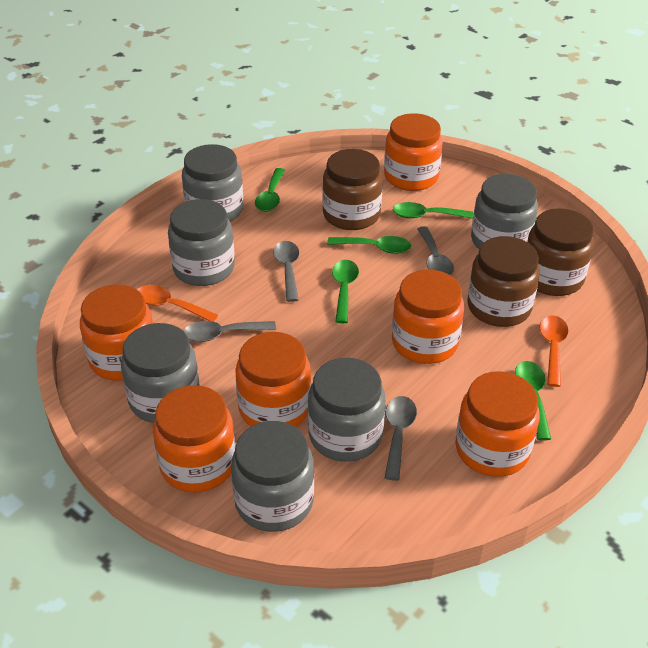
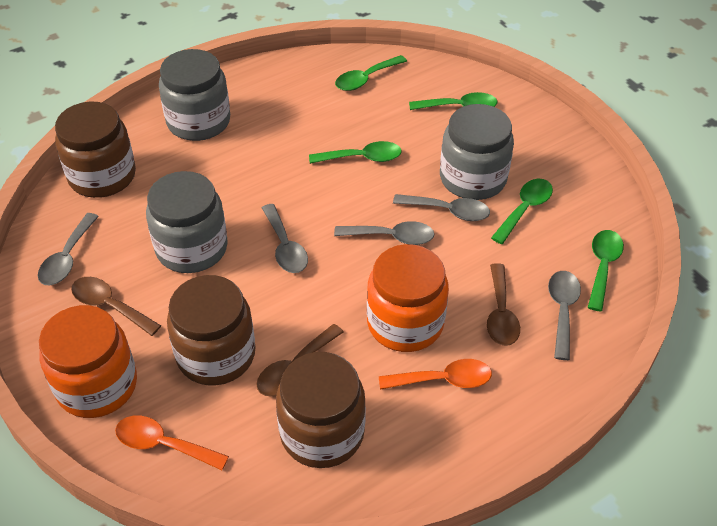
brown spoon: none = 0 -> [71,277,161,336] [256,324,344,396] [487,263,520,346] = 3
grey jar: [121,323,200,423] [168,199,235,286] [182,144,243,222] [231,421,314,532] [308,358,385,462] [471,174,538,249] = 6 -> [146,171,228,273] [159,49,230,141] [440,104,514,200] = 3
grey spoon: [183,321,276,342] [273,241,299,302] [385,396,417,481] [417,226,454,275] = 4 -> [38,213,99,285] [262,204,308,273] [334,221,435,245] [393,194,490,221] [548,271,581,360] = 5
orange jar: [80,284,154,381] [153,385,235,493] [235,332,311,427] [384,113,443,191] [392,270,464,364] [455,371,540,477] = 6 -> [39,305,137,418] [367,244,449,352] = 2

